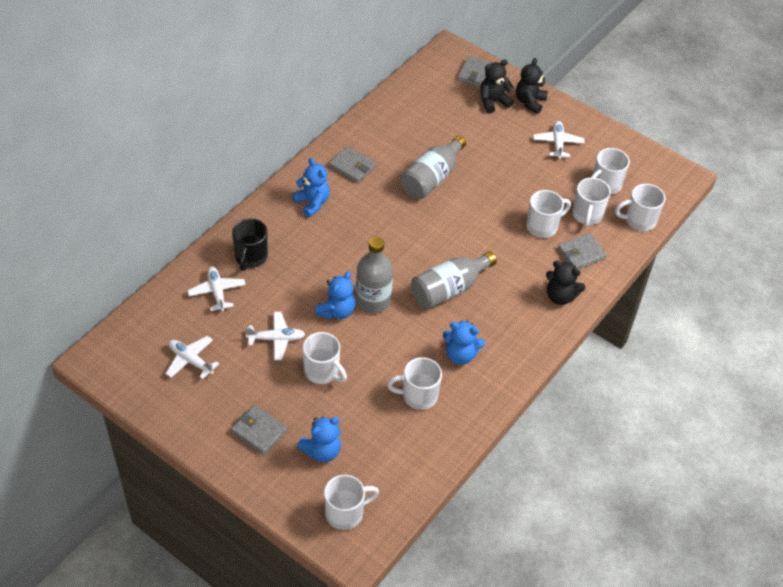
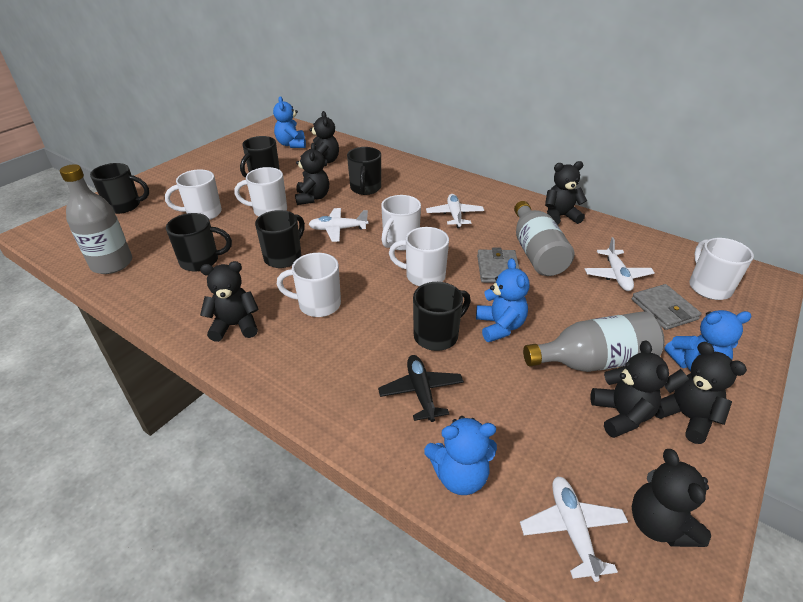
black mug: [232,218,268,271] = 1 -> [90,163,149,214] [166,213,232,271] [240,136,280,178] [255,210,305,268] [347,147,381,195] [413,282,471,351] = 6
black plane: none = 0 -> [378,355,464,422] = 1
black teddy bear: [481,59,514,114] [516,58,548,114] [546,261,585,305] = 3 -> [200,261,259,342] [295,143,329,205] [309,111,339,166] [545,161,587,225] [590,341,669,438] [632,449,711,547] [655,342,747,444] = 7
grey wallet: [231,405,287,455] [329,146,376,183] [457,56,492,87] [558,233,607,269] = 4 -> [477,247,520,283] [632,284,702,330] = 2
white mug: [303,332,347,384] [324,475,379,530] [387,357,442,410] [526,190,571,238] [572,177,611,227] [591,148,630,195] [615,184,665,231] = 7 -> [165,169,222,220] [234,167,287,216] [276,253,341,317] [381,195,421,250] [389,227,449,286] [689,238,754,300] = 6

